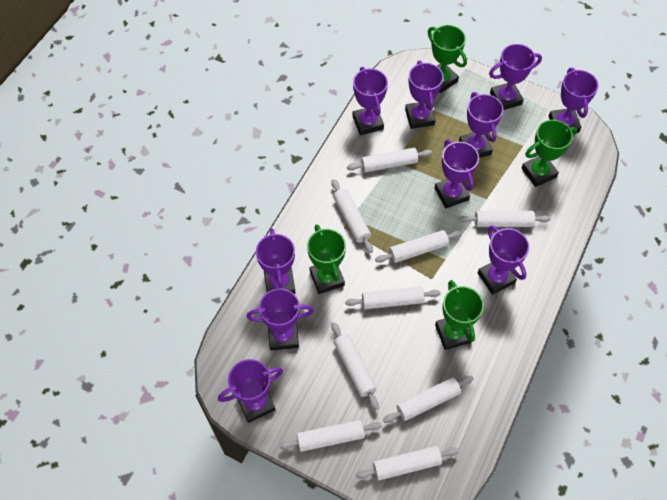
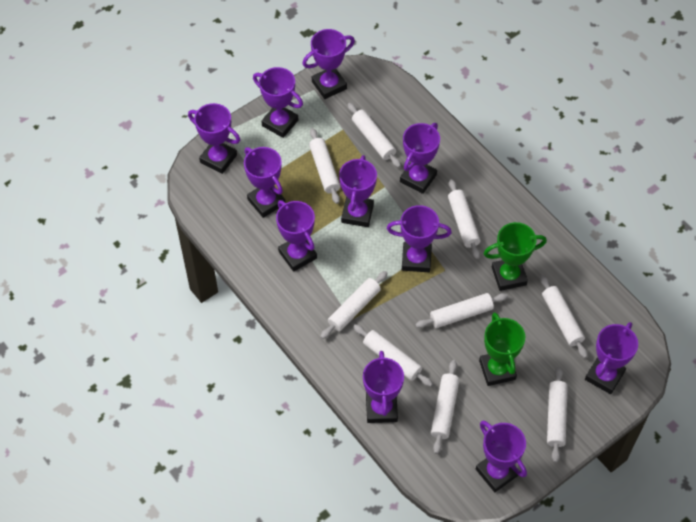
green trophy: [307,224,346,294] [428,25,467,93] [435,280,484,350] [522,120,577,187] = 4 -> [479,312,525,386] [483,222,547,291] = 2
purple trophy: [218,359,283,423] [246,288,314,351] [256,229,295,294] [353,67,388,135] [405,61,444,129] [434,139,479,208] [459,92,503,158] [478,226,529,295] [489,44,542,110] [549,68,598,133] = 10 -> [188,103,240,174] [244,147,285,218] [253,67,303,138] [276,200,317,272] [302,29,355,99] [339,155,377,227] [363,351,404,423] [387,205,452,272] [400,123,440,194] [476,420,527,492] [585,322,638,394] = 11

